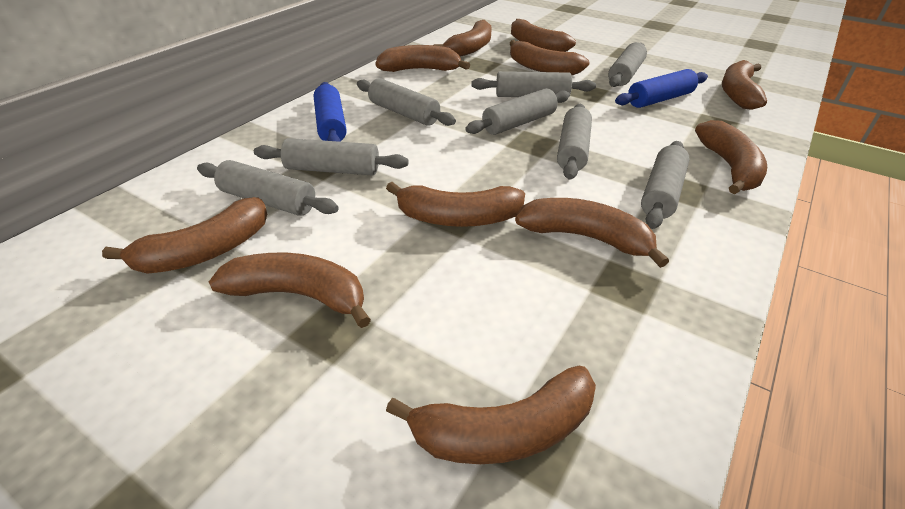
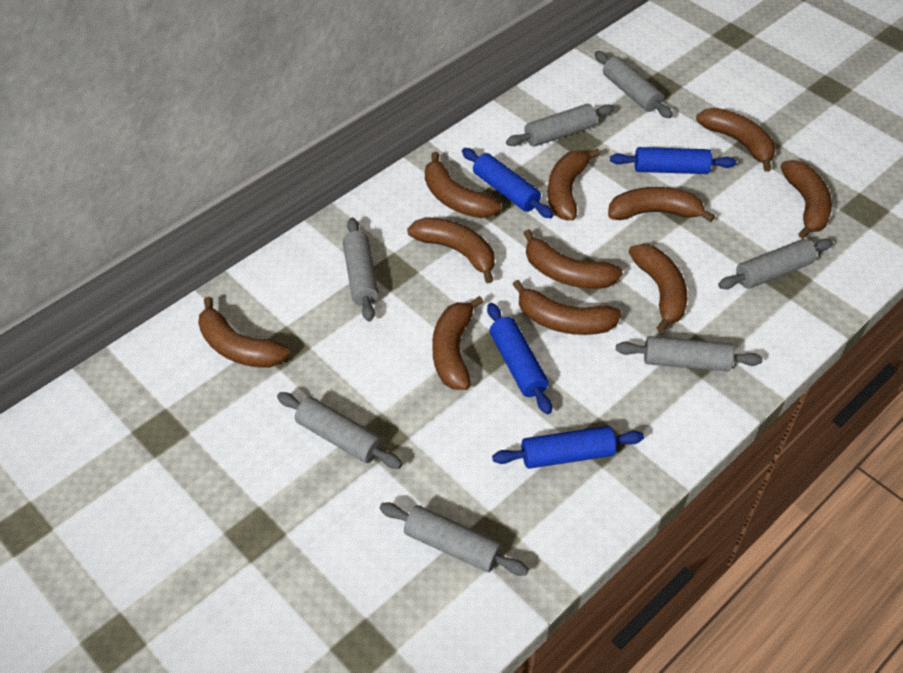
blue rolling pin: [314,82,347,142] [615,69,708,108] = 2 -> [462,148,554,218] [487,303,552,414] [492,426,644,469] [610,147,736,174] = 4
grey rolling pin: [197,160,339,216] [254,138,409,176] [357,78,456,126] [465,88,570,135] [471,71,596,97] [557,104,592,180] [608,42,647,87] [641,141,690,229] = 8 -> [277,392,402,469] [343,218,379,322] [379,503,529,576] [506,104,614,147] [595,51,673,118] [616,336,763,371] [718,238,833,289] = 7

